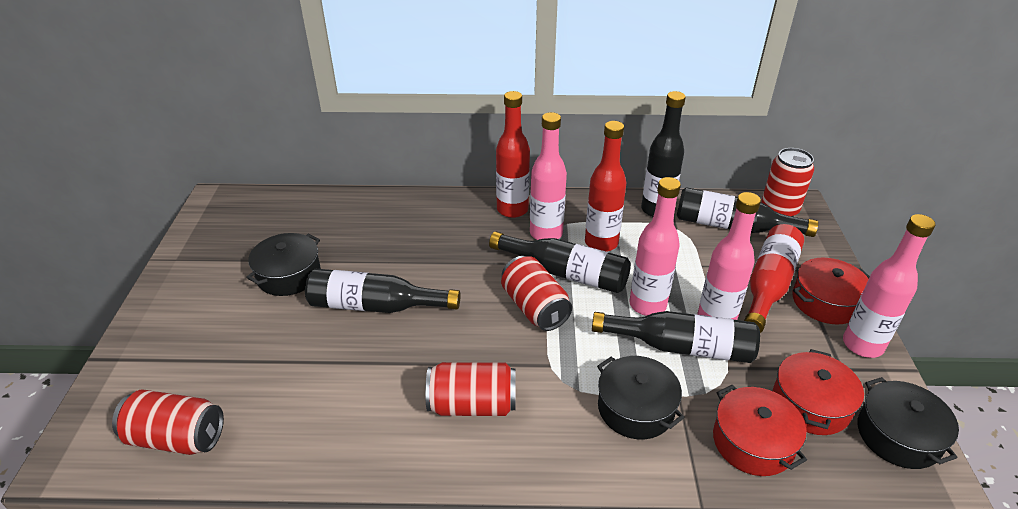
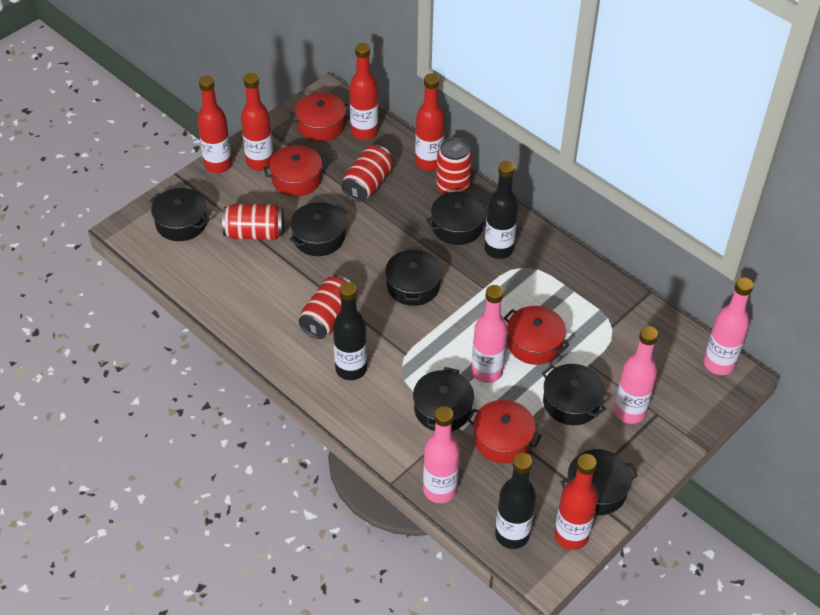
black bottle: [305,269,460,313] [489,231,631,293] [592,311,760,363] [641,91,686,217] [677,187,818,237] = 5 -> [333,282,367,380] [484,161,518,259] [495,453,536,549] = 3
black pot: [246,233,321,296] [597,356,684,439] [858,377,959,469] = 3 -> [150,188,209,241] [289,202,347,256] [385,247,442,306] [413,367,474,431] [426,192,488,245] [542,364,606,425] [560,449,638,515] = 7
red bottle: [496,91,530,218] [585,121,626,252] [744,224,804,333] = 3 -> [197,76,232,173] [241,73,273,171] [349,43,378,140] [415,74,445,171] [554,454,598,550] = 5
red pot: [713,385,807,476] [773,349,864,435] [792,258,870,324] = 3 -> [263,145,329,196] [289,93,350,142] [467,400,542,463] [504,306,569,365] = 4

